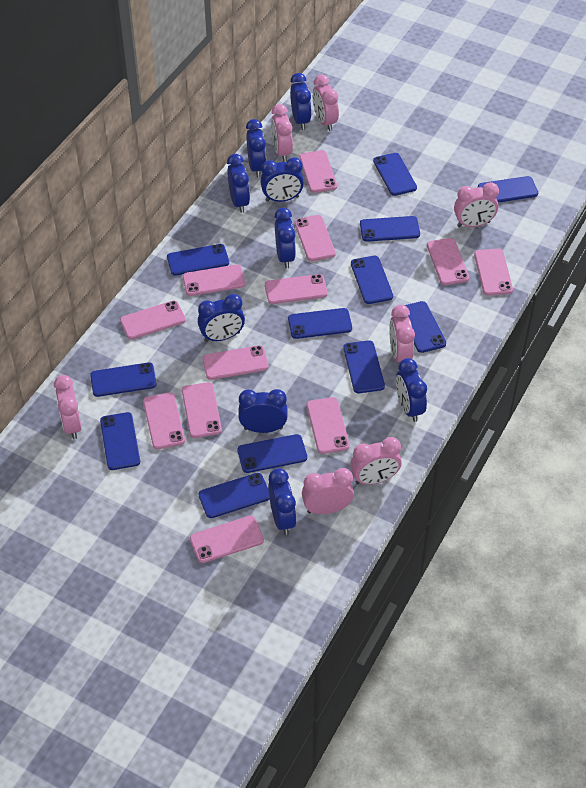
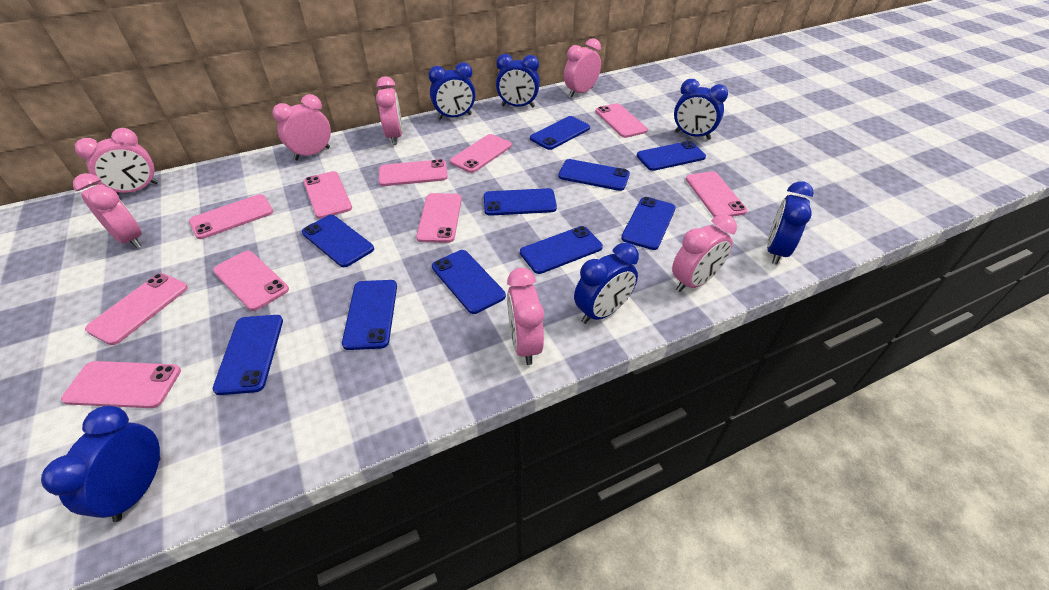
blue clock: [198,294,245,342] [227,154,250,213] [239,389,288,433] [246,119,266,177] [260,157,304,202] [268,468,297,535] [275,208,296,268] [290,73,311,130] [396,358,427,422] = 9 -> [41,406,161,522] [429,62,476,120] [496,54,540,107] [574,243,639,324] [674,79,728,140] [767,181,813,265] = 6
blue phone: [90,362,157,397] [100,412,140,470] [167,244,229,276] [198,473,269,518] [237,434,307,473] [288,308,352,339] [343,340,385,393] [351,256,393,304] [360,216,420,242] [373,153,417,196] [404,301,446,353] [478,176,538,203] = 12 -> [212,315,283,395] [302,215,374,267] [342,280,397,350] [432,250,506,314] [484,188,557,216] [520,226,603,274] [530,116,590,150] [558,159,630,191] [621,197,676,250] [637,141,706,171] = 10
pink phone: [120,301,186,339] [143,392,185,449] [182,382,222,438] [183,264,245,296] [190,516,264,563] [202,345,269,380] [265,274,328,304] [294,215,336,261] [299,150,337,193] [307,397,350,454] [427,238,469,285] [474,249,513,295] = 12 -> [61,361,181,408] [85,273,188,345] [189,194,273,239] [213,251,289,311] [304,171,352,219] [379,159,448,186] [416,193,462,243] [450,134,512,173] [595,103,648,138] [686,171,747,217] = 10

